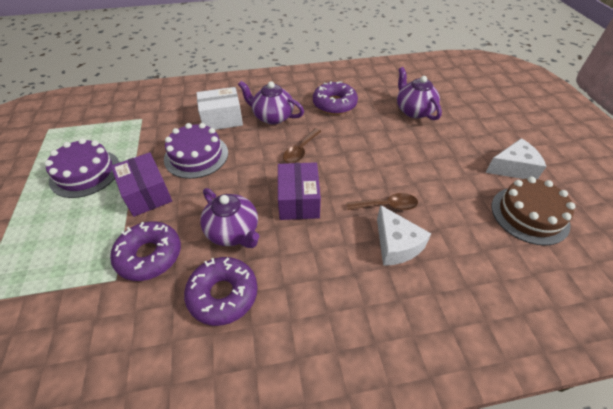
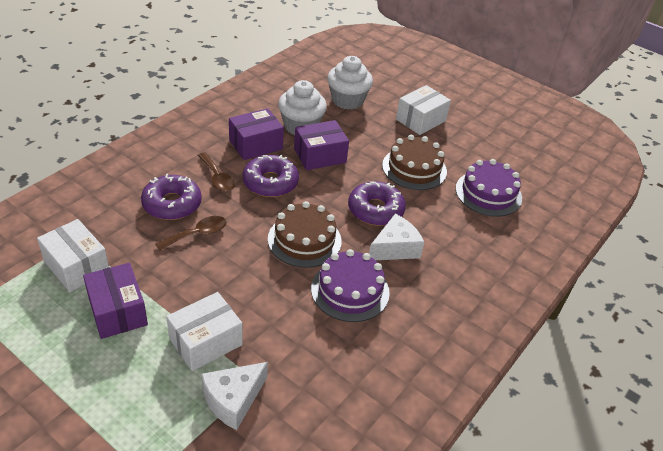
brown cake: [491,177,576,246] = 1 -> [268,201,342,268] [382,135,447,190] = 2
purple box: [111,152,172,217] [278,162,321,220] = 2 -> [83,263,148,339] [229,108,284,160] [294,120,349,170] = 3
purple teapot: [200,188,259,248] [238,81,304,125] [397,67,442,120] = 3 -> none = 0
white box: [196,87,243,130] = 1 -> [37,219,109,292] [166,292,243,371] [396,85,451,135] = 3
white cupcake: none = 0 -> [278,80,327,135] [327,56,373,110] = 2

